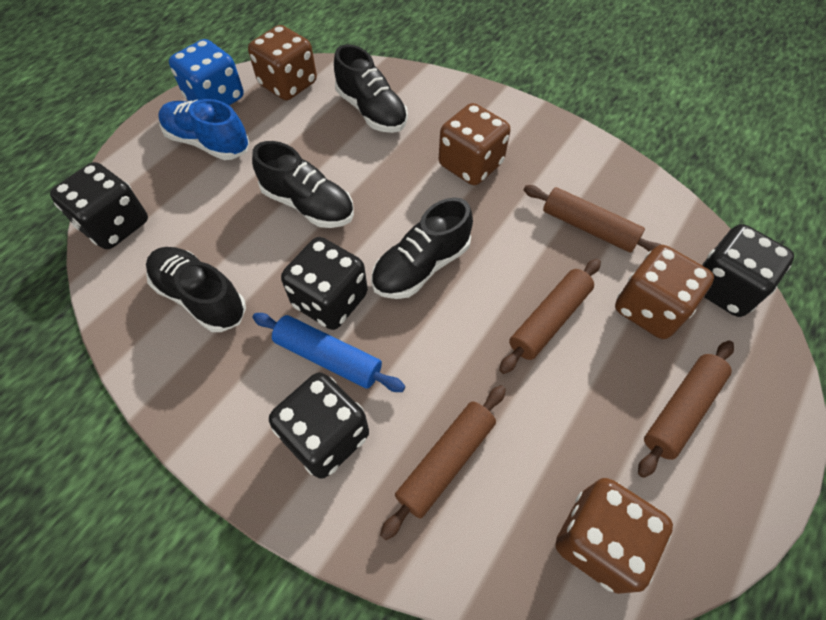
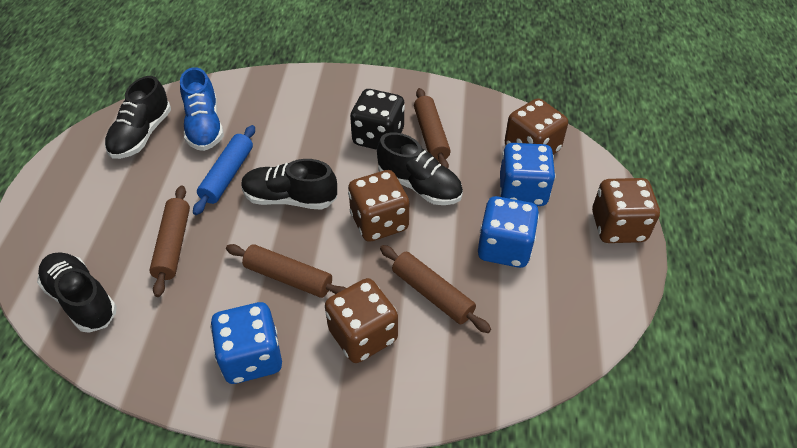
black dice: [50,162,148,249] [269,372,369,479] [281,237,368,330] [702,224,794,317] = 4 -> [350,89,405,150] = 1
blue dice: [169,39,243,105] = 1 -> [210,302,282,384] [478,196,539,268] [500,143,556,206] = 3

